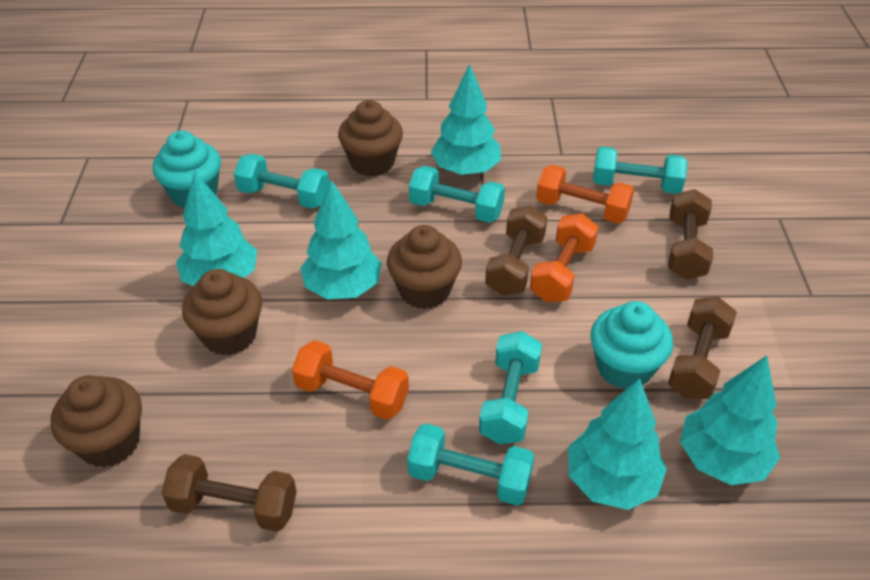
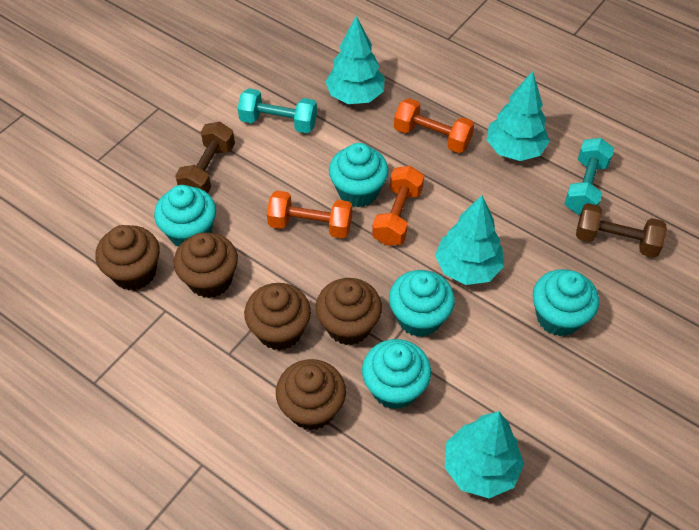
brown cupcake: [51,375,142,468] [182,269,262,355] [338,100,403,177] [387,225,462,309] = 4 -> [95,225,160,290] [174,233,238,298] [244,283,311,350] [276,359,346,430] [316,278,382,345] = 5
brown dumbbell: [162,454,297,532] [485,205,547,296] [668,189,713,280] [668,297,737,399] = 4 -> [175,121,235,193] [576,203,667,258] = 2
turquoise cupcake: [153,131,221,208] [591,301,673,389] = 2 -> [154,185,216,247] [329,143,389,207] [362,339,431,409] [389,270,455,337] [533,269,599,336] = 5
turquoise dumbbell: [234,154,329,209] [407,423,535,506] [409,166,505,223] [479,331,542,444] [593,147,688,194] = 5 -> [238,88,317,133] [564,138,614,215] = 2
turquoise tree: [176,171,257,286] [300,180,382,299] [431,64,501,175] [568,378,667,510] [680,355,780,485] = 5 -> [325,16,385,104] [435,195,504,285] [445,411,524,498] [487,71,550,161] = 4

